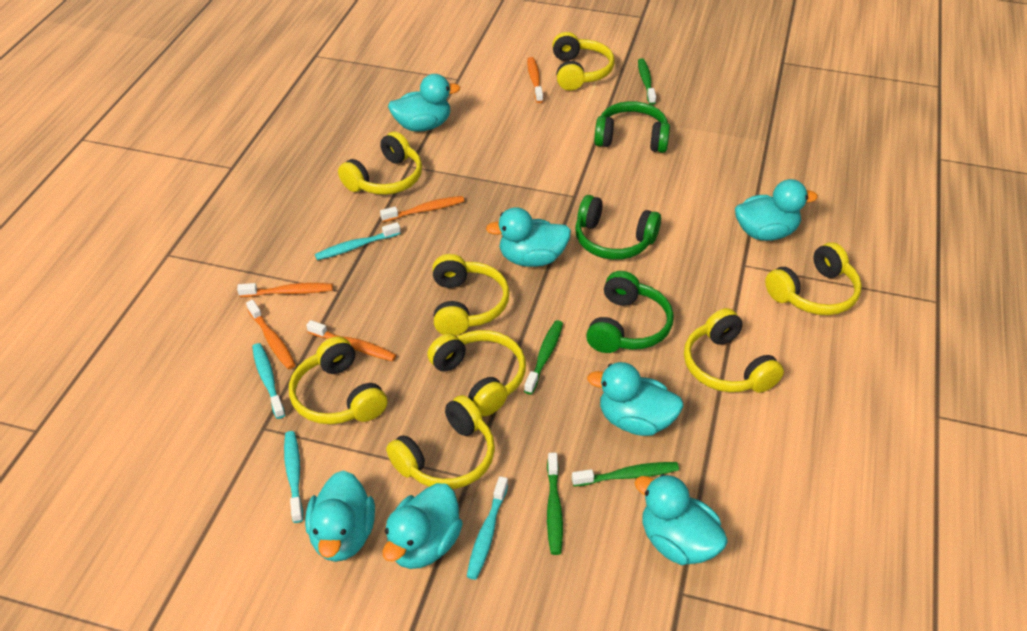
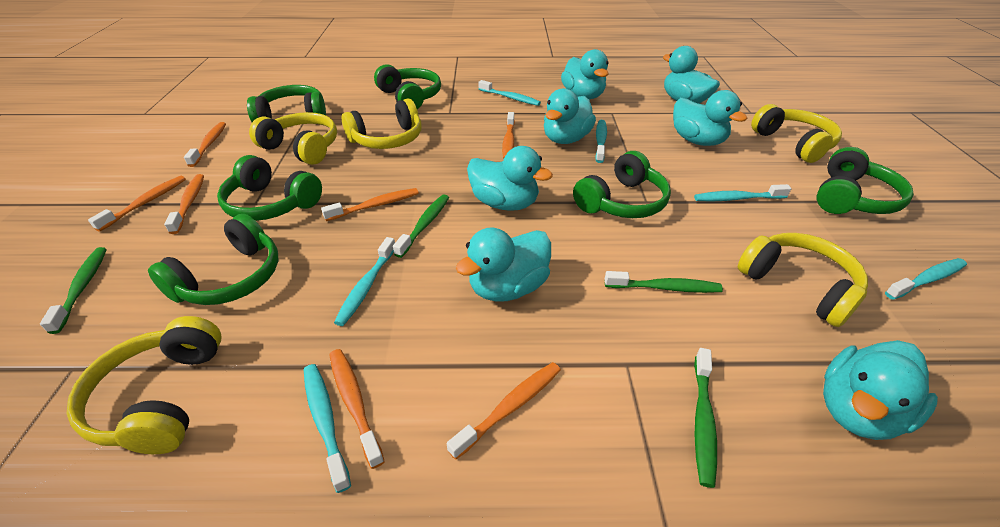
green headphones: [575,195,661,260] [586,271,674,353] [594,101,670,153] = 3 -> [148,214,278,305] [217,155,322,221] [247,85,326,122] [374,64,441,109] [573,151,671,218] [817,147,914,214] = 6
orange toothbrush: [237,283,333,297] [246,300,296,369] [306,320,396,361] [380,196,465,222] [527,57,543,103] = 5 -> [88,176,186,231] [164,174,204,234] [184,122,226,167] [321,188,419,221] [329,349,385,469] [447,362,561,460] [502,112,515,159] = 7
turquoise toothbrush: [252,343,285,419] [284,431,303,523] [315,222,401,260] [467,476,508,580] = 4 -> [304,364,351,493] [334,237,395,326] [478,80,541,106] [595,120,607,163] [694,184,792,202] [885,258,967,300] = 6
yellow headphones: [289,336,387,424] [338,132,422,195] [386,395,495,489] [427,330,526,416] [433,254,510,336] [552,32,614,91] [684,308,784,393] [765,242,862,315] = 8 -> [67,316,222,454] [249,112,337,165] [342,98,421,149] [738,233,868,327] [751,104,842,163] = 5

